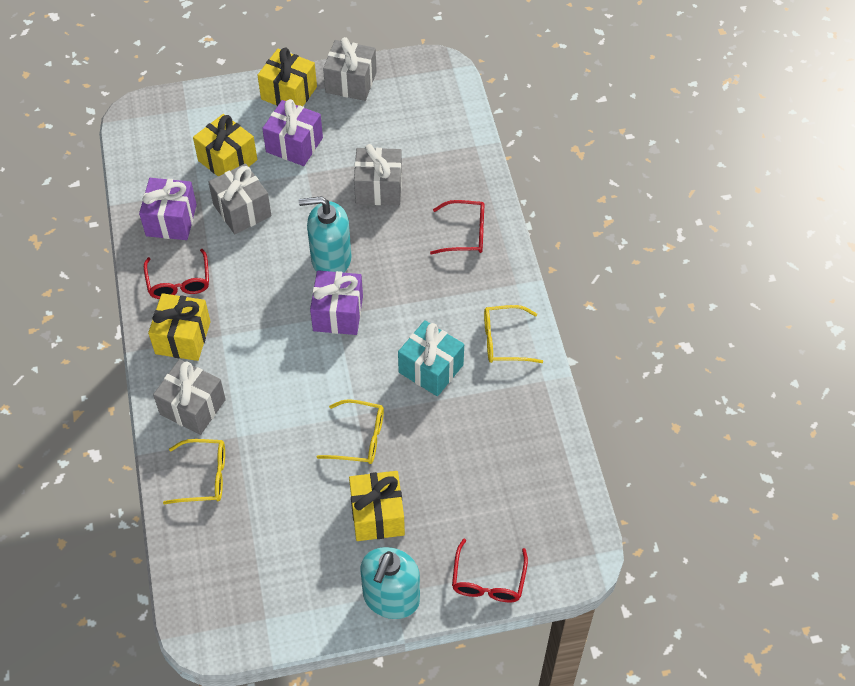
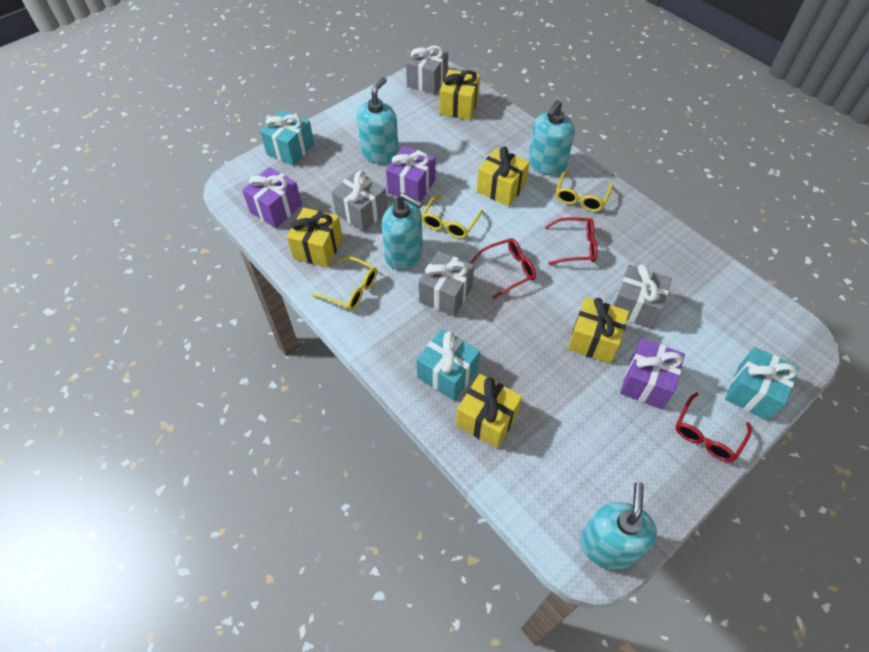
turquoise gift: [398,320,464,396] = 1 -> [260,110,314,166] [416,329,480,401] [725,347,799,421] = 3
turquoise soap dispenser: [299,196,352,273] [360,547,420,619] = 2 -> [357,77,399,164] [381,193,423,270] [528,100,575,176] [580,482,657,570] = 4
yellow gift: [148,293,211,361] [193,114,257,176] [257,48,317,106] [349,471,405,541] = 4 -> [287,208,343,268] [440,69,480,120] [456,374,522,448] [477,147,530,207] [568,297,629,364] = 5

